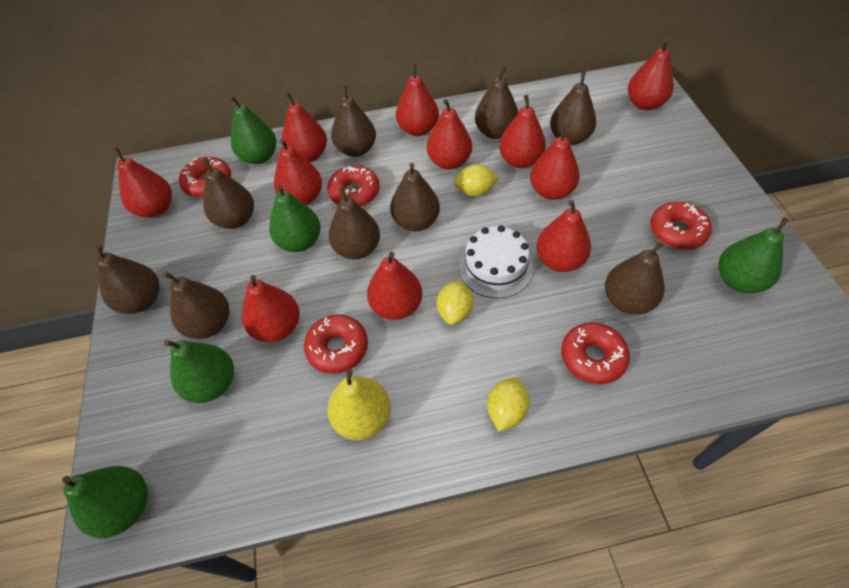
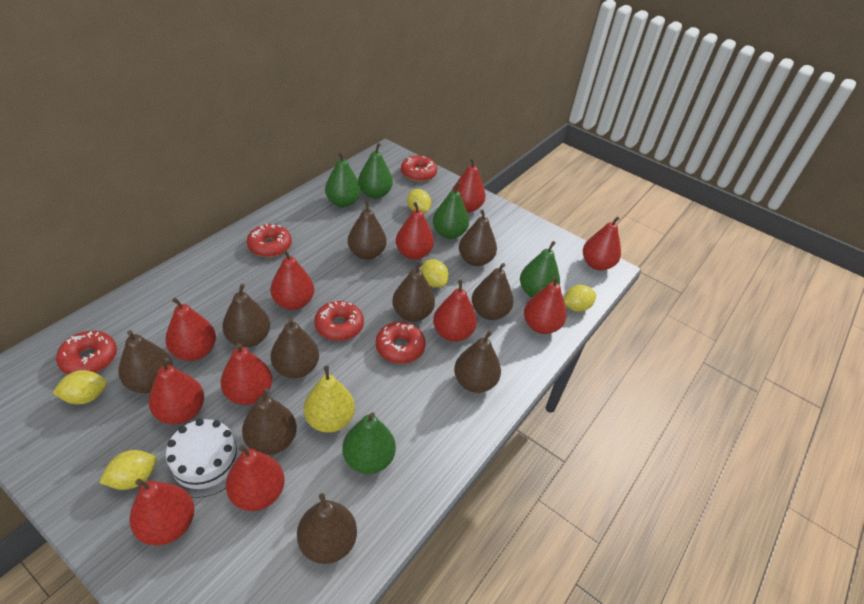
brown pear: [96,244,160,314] [163,271,229,339] [203,158,254,229] [329,187,380,259] [331,85,376,157] [390,163,440,231] [475,66,518,139] [550,71,596,145] [605,242,665,314] = 9 -> [118,330,173,393] [222,284,270,347] [242,388,297,455] [271,318,319,378] [297,493,357,564] [348,200,386,260] [392,261,435,322] [454,330,501,393] [459,210,497,266] [472,263,513,320] = 10
yellow lemon: [437,280,473,325] [454,164,499,196] [487,377,530,431] = 3 -> [53,370,107,404] [99,450,157,490] [407,189,431,213] [421,259,449,288] [564,285,596,312] = 5

